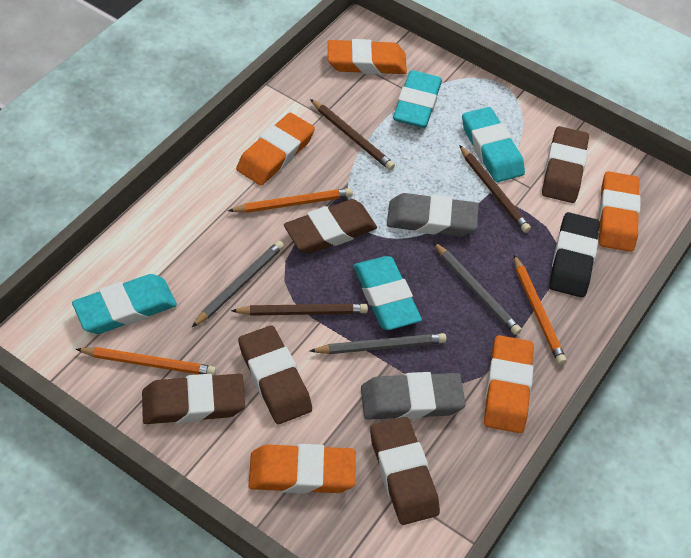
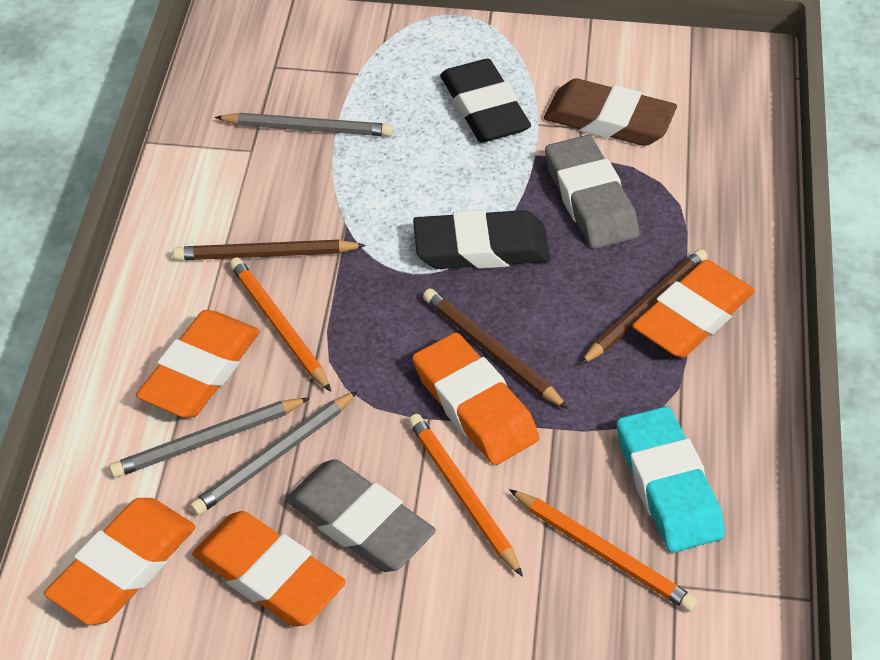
black eraser: [549,212,600,298] = 1 -> [413,210,550,269] [440,59,531,143] = 2
brown eraser: [142,374,245,424] [238,325,312,424] [284,199,377,254] [370,417,440,525] [542,126,589,203] = 5 -> [544,78,677,146] = 1
turquoise eraser: [72,274,177,334] [354,256,422,330] [393,70,442,128] [462,107,525,182] = 4 -> [617,406,725,553] = 1

